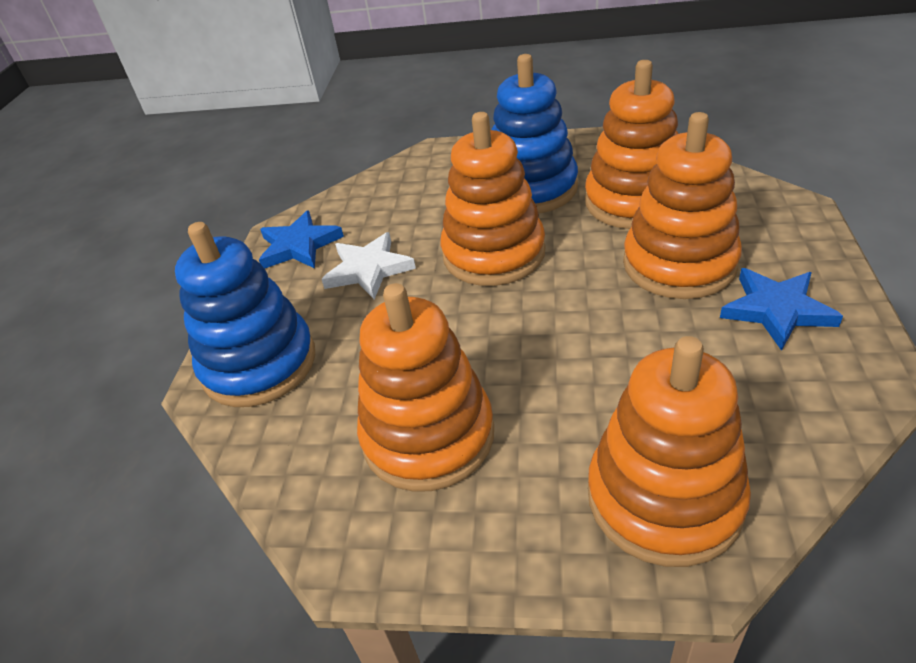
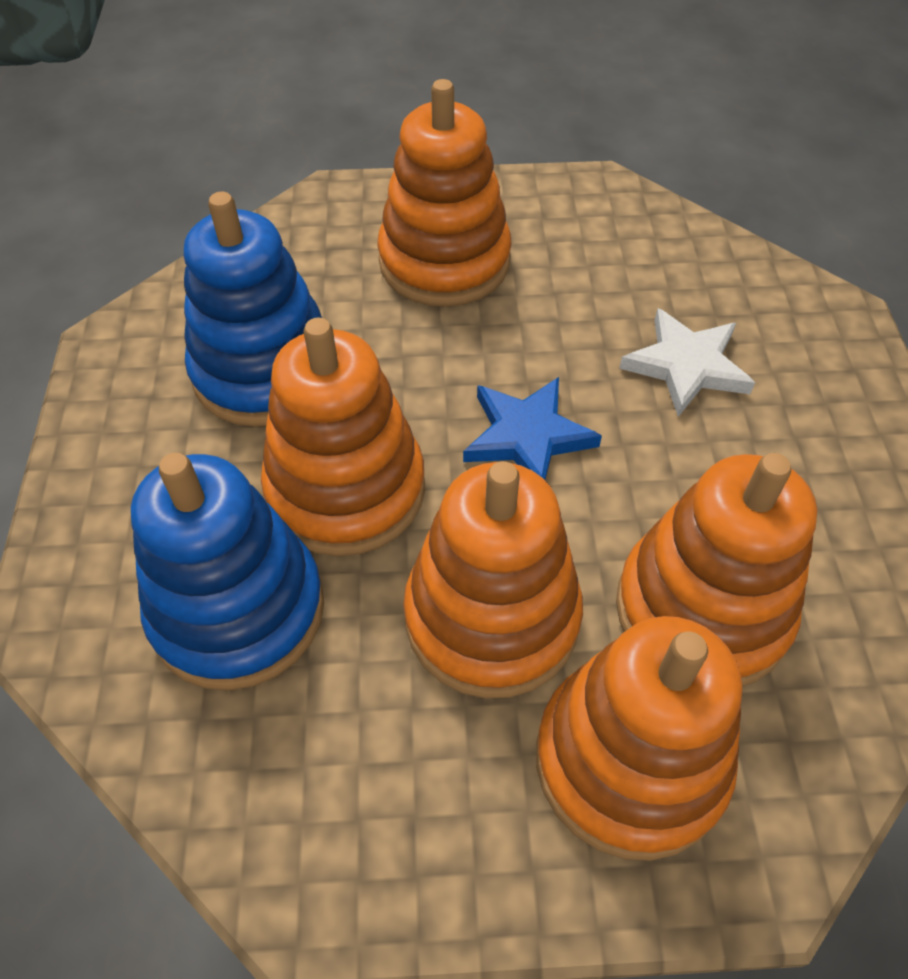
blue star: [259,210,344,269] [720,268,843,351] = 2 -> [463,377,602,480] = 1

